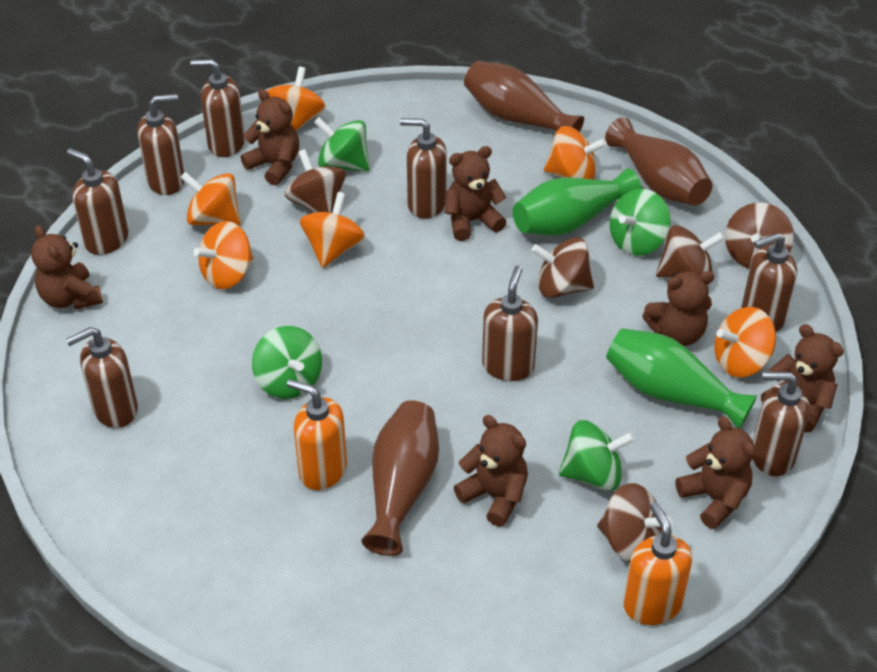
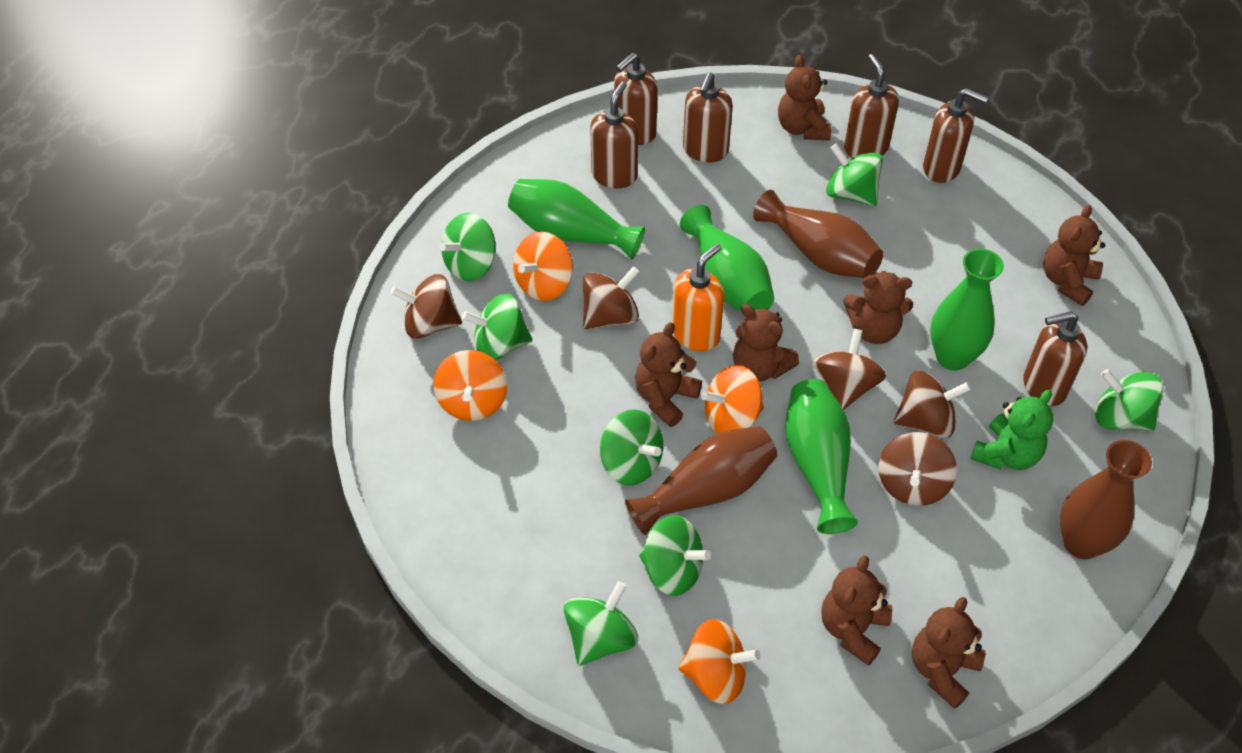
brown soap dispenser: [66,327,138,428] [67,148,128,255] [137,94,184,195] [190,59,245,157] [400,118,447,219] [482,266,538,381] [742,233,797,332] [753,372,810,476] = 8 -> [590,81,638,188] [614,53,658,145] [683,72,733,162] [844,54,899,158] [923,88,988,183] [1023,311,1087,406] = 6
green spinning top: [252,326,322,399] [314,117,369,172] [559,420,635,491] [610,189,670,256] = 4 -> [439,213,496,281] [462,293,532,360] [564,581,638,666] [600,409,663,486] [639,515,711,596] [826,143,883,206] [1095,369,1163,431] = 7
green teddy bear: none = 0 -> [971,390,1053,470] = 1
green vase: [513,168,641,236] [606,328,757,429] = 2 -> [508,179,645,260] [680,205,774,311] [785,379,858,534] [930,249,1004,371] = 4
orange soap dispenser: [287,379,347,490] [623,502,692,625] = 2 -> [672,244,724,351] = 1
orange spinning top: [180,172,241,226] [193,221,253,289] [267,67,326,131] [300,192,365,268] [544,126,607,179] [714,307,776,377] = 6 -> [433,350,507,421] [513,232,573,301] [678,619,760,704] [701,365,764,434] = 4

